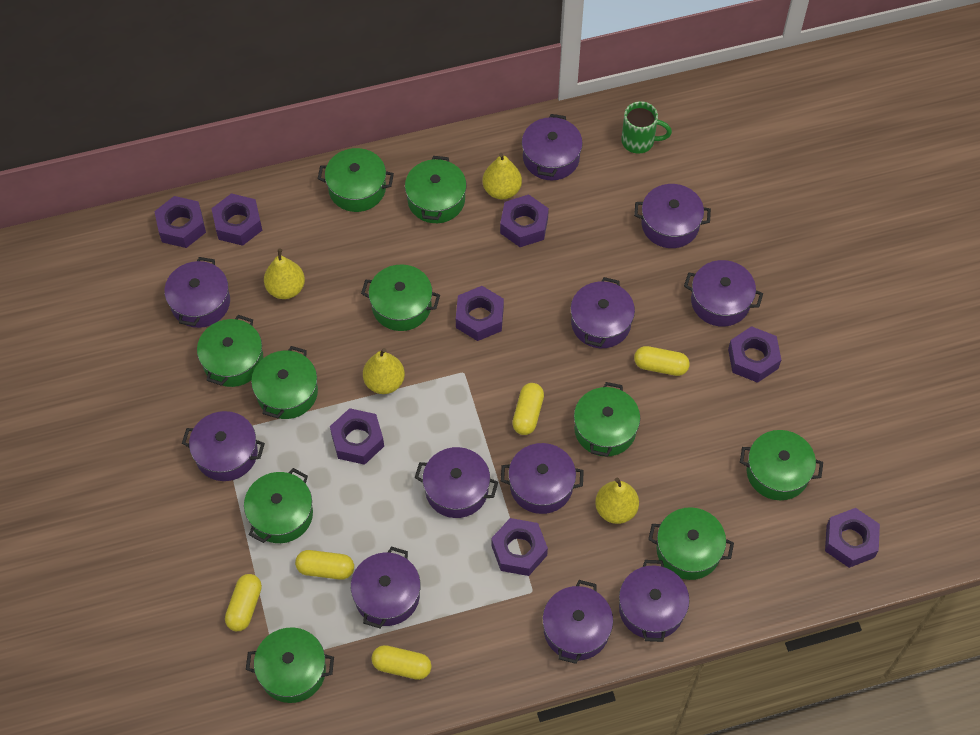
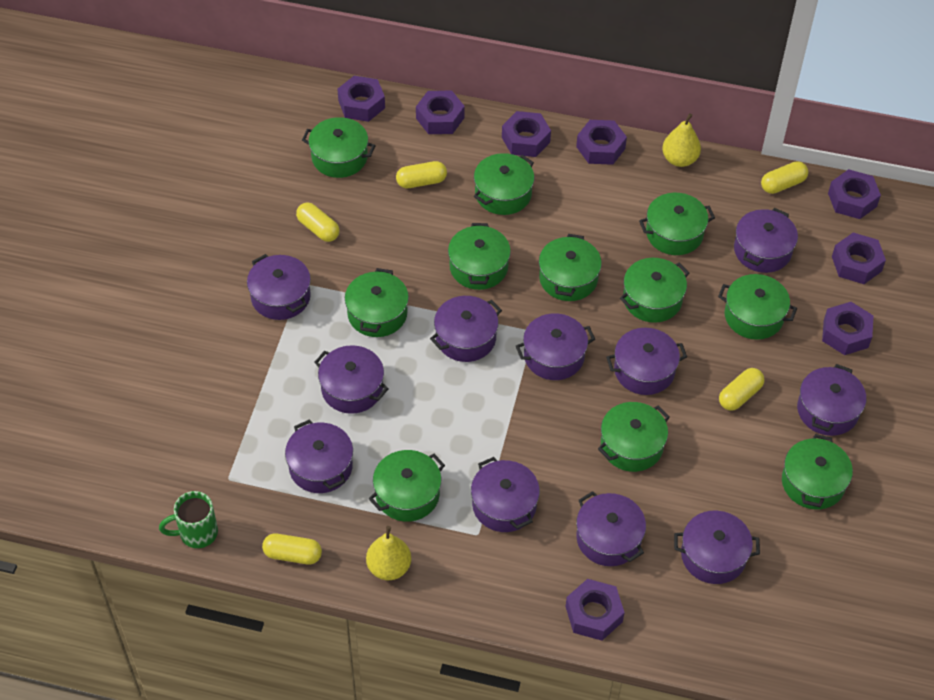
green pot: [197,315,264,387] [244,468,313,543] [246,628,334,703] [251,346,318,419] [318,148,394,212] [361,265,440,331] [405,156,466,223] [574,382,640,457] [648,507,734,580] [740,430,823,500] = 10 -> [302,117,376,178] [345,268,409,337] [369,450,445,522] [448,223,511,290] [474,153,534,215] [539,234,602,301] [598,402,670,472] [620,258,689,323] [639,193,715,255] [718,274,797,340] [782,434,853,510] = 11
yellow pear: [264,248,305,299] [363,348,405,394] [483,153,522,199] [595,478,639,524] = 4 -> [366,526,411,580] [662,113,701,167] = 2

